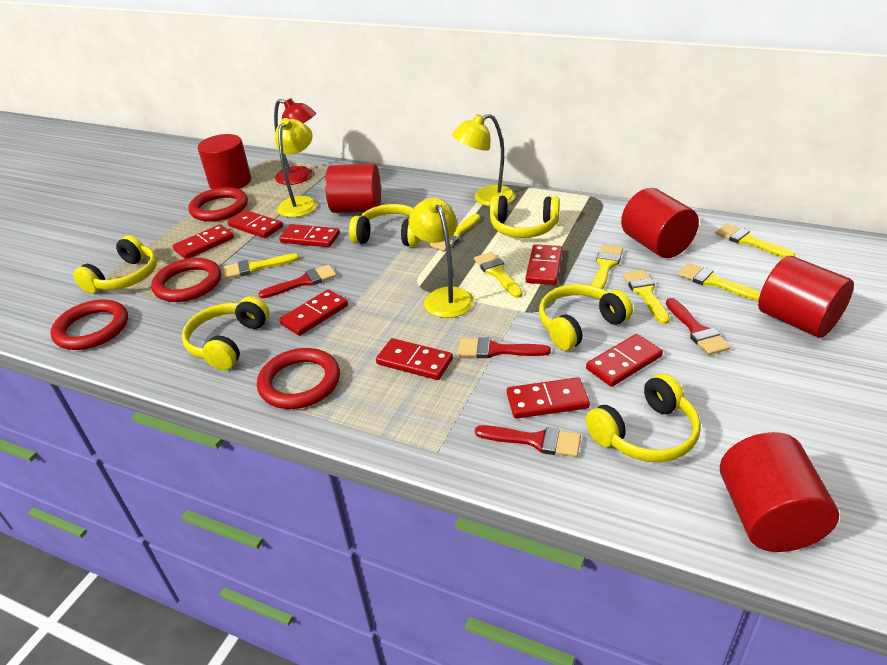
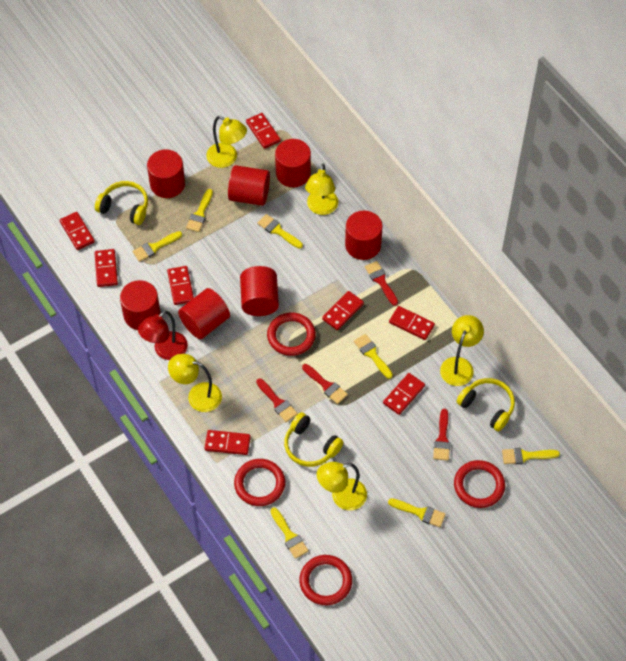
red cylinder: [198,134,251,189] [325,164,381,213] [621,188,699,258] [720,432,839,552] [758,256,854,338] = 5 -> [120,280,161,330] [147,149,185,198] [178,288,230,339] [228,165,270,206] [240,266,279,316] [275,139,311,187] [345,211,383,260] = 7
yellow headphones: [73,235,157,294] [182,296,270,370] [349,204,421,247] [490,195,560,238] [539,284,633,351] [586,374,701,462] = 6 -> [95,181,148,225] [284,412,343,467] [456,378,515,432] = 3
yellow lamp: [275,118,317,217] [409,198,474,318] [452,114,515,206] = 3 -> [168,354,222,412] [206,116,247,168] [305,163,338,215] [317,462,367,510] [440,315,484,386] = 5

